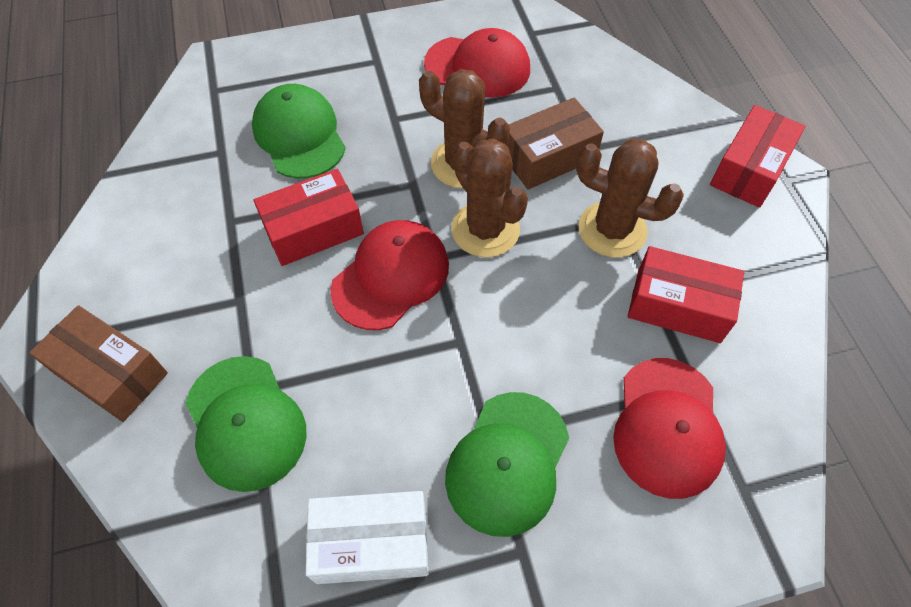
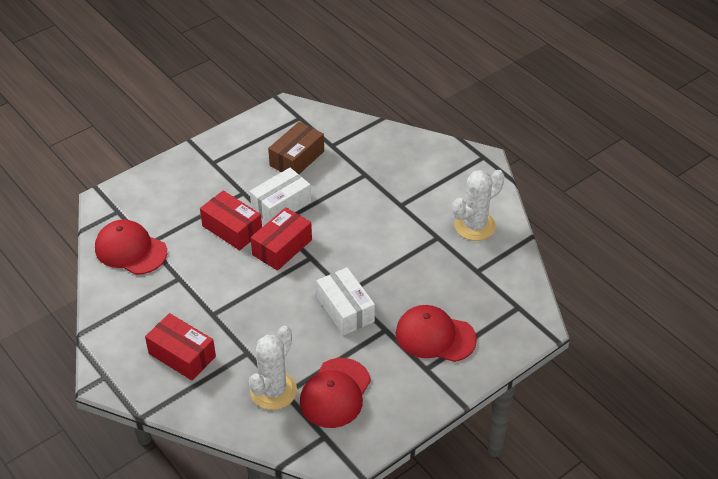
brown box: [29,305,168,422] [507,98,604,190] = 2 -> [268,121,324,174] = 1
brown cactus: [419,69,510,189] [451,138,528,257] [576,139,684,257] = 3 -> none = 0
green cap: [186,356,306,492] [252,84,346,179] [445,392,569,537] = 3 -> none = 0
white box: [306,491,428,584] = 1 -> [250,168,311,223] [316,267,375,335] = 2
white cactus: none = 0 -> [249,326,297,410] [453,170,505,241] = 2

